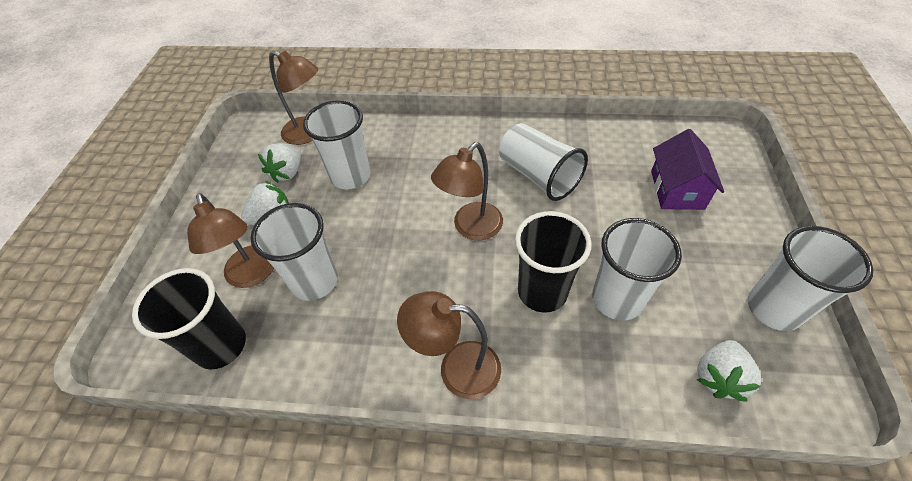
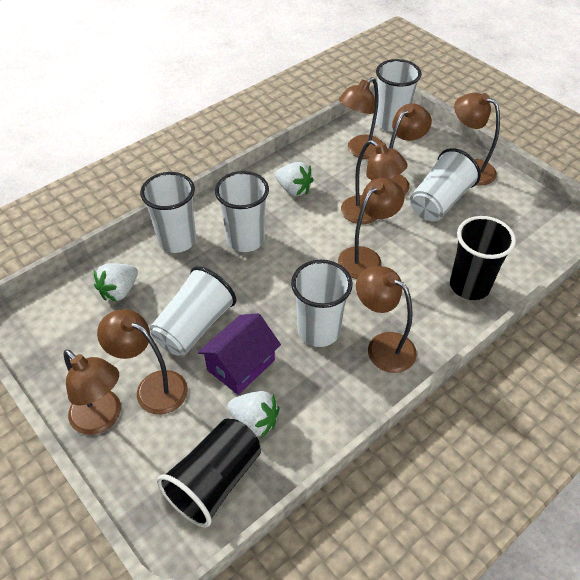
brown lamp: [187,193,274,288] [269,51,318,145] [397,291,501,399] [431,142,503,240] = 4 -> [64,349,121,435] [97,309,188,415] [338,178,405,279] [339,77,383,159] [341,140,408,224] [356,266,417,373] [370,103,432,195] [454,93,500,185] = 8
white cup: [251,203,338,301] [303,100,370,190] [499,123,588,201] [592,218,682,321] [748,226,873,331] = 5 -> [140,172,196,253] [150,266,236,356] [215,171,269,252] [291,260,353,347] [376,59,422,132] [410,148,481,222] = 6

